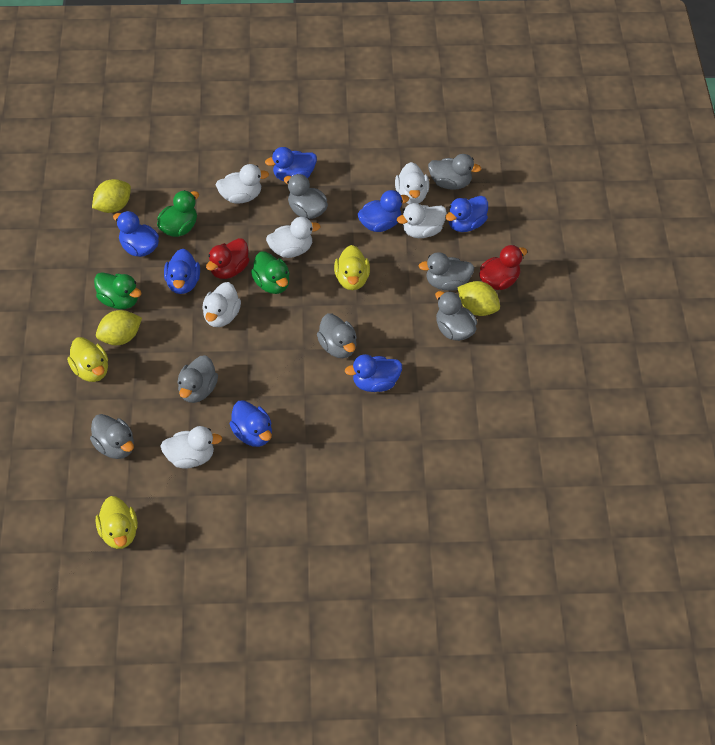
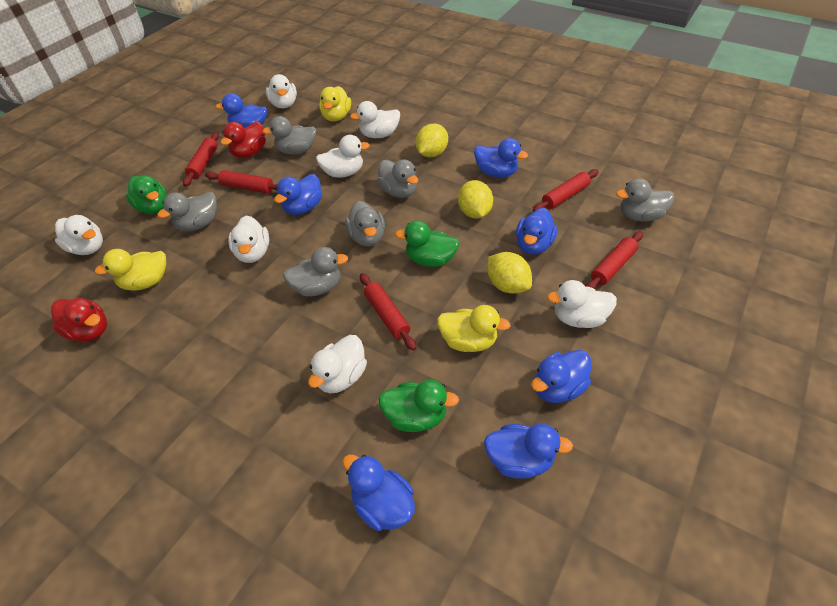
grey duck: [90,414,134,459] [177,355,218,403] [284,174,328,219] [317,314,357,358] [419,252,474,290] [428,154,481,190] [435,291,477,341] = 7 -> [157,192,217,232] [262,116,316,155] [283,247,348,296] [345,201,385,247] [377,159,418,198] [616,178,674,222] = 6
red rolling pin: none = 0 -> [183,132,219,187] [205,170,278,194] [360,273,416,351] [533,169,599,212] [586,231,643,289] = 5
white duck: [160,426,223,469] [202,282,241,327] [216,164,269,204] [266,217,320,258] [395,162,429,204] [397,203,447,238] = 6 -> [55,215,103,255] [228,216,269,263] [266,74,297,108] [308,335,367,393] [316,135,370,178] [350,101,400,138] [547,280,617,328] = 7

